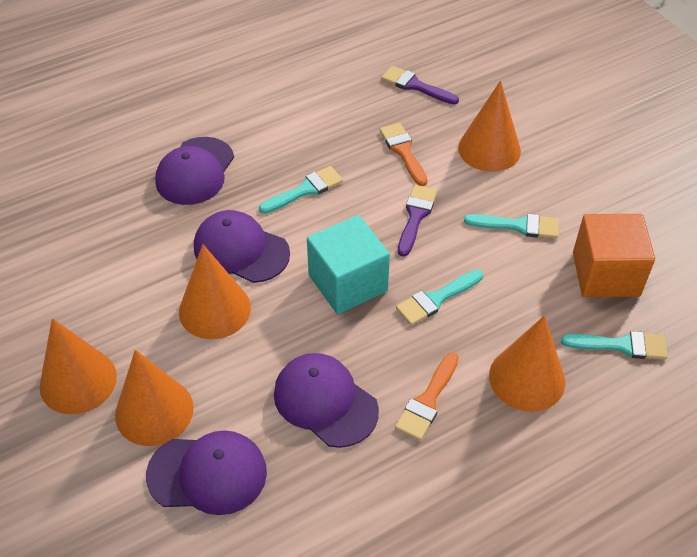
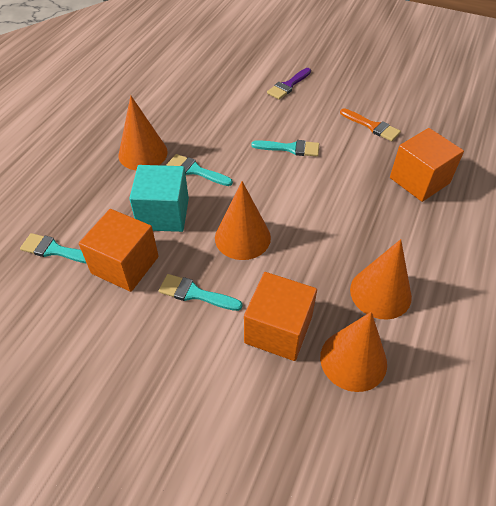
orange brush: [380,123,428,186] [395,353,459,441] = 2 -> [340,108,401,141] = 1
orange cone: [40,318,117,415] [115,350,194,446] [179,244,251,339] [458,81,521,172] [489,316,565,412] = 5 -> [118,96,168,170] [215,181,271,260] [320,312,387,392] [350,239,412,319] = 4
orange cube: [573,214,655,297] = 1 -> [79,209,159,292] [244,272,317,361] [390,128,464,202] = 3
purple brush: [381,66,459,104] [398,185,437,257] = 2 -> [267,68,311,100] = 1
purple cap: [146,430,267,515] [155,137,234,205] [194,210,290,283] [274,353,379,448] = 4 -> none = 0

